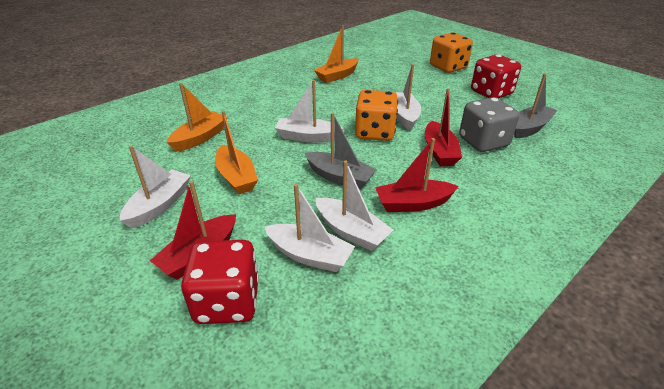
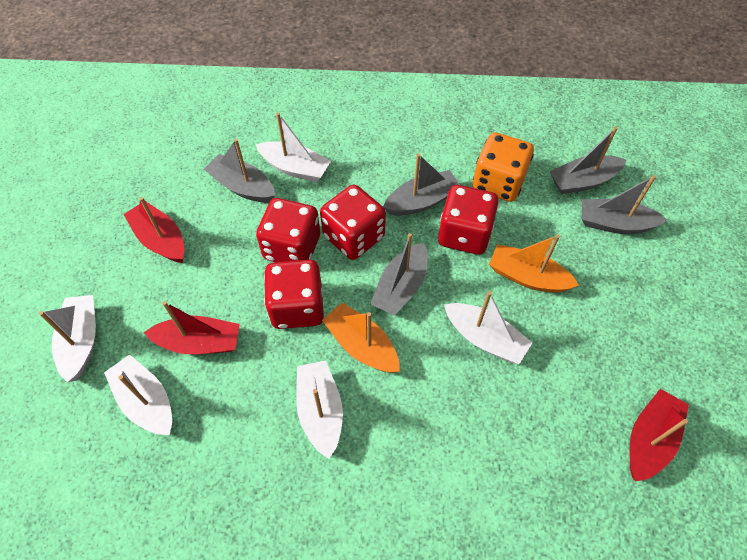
grey boat: [305,113,377,190] [515,73,557,138] = 2 -> [204,139,275,203] [370,233,428,316] [383,154,460,216] [550,126,626,194] [582,175,667,234] = 5
grey dice: [459,97,519,152] = 1 -> none = 0
orange boat: [167,83,228,152] [215,111,258,194] [314,25,359,83] = 3 -> [322,303,400,373] [489,234,579,293] = 2
orange dice: [355,90,398,141] [430,33,473,73] = 2 -> [473,132,534,202] = 1
red dice: [181,240,259,324] [471,54,521,98] = 2 -> [256,198,320,262] [264,259,324,329] [320,185,386,260] [438,185,499,255] = 4

